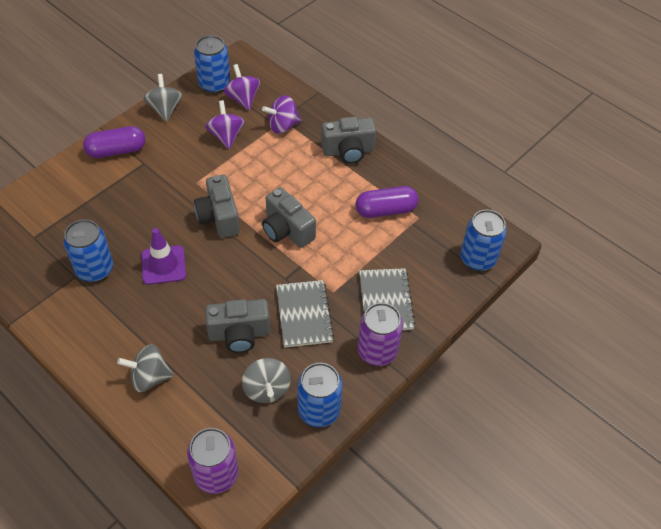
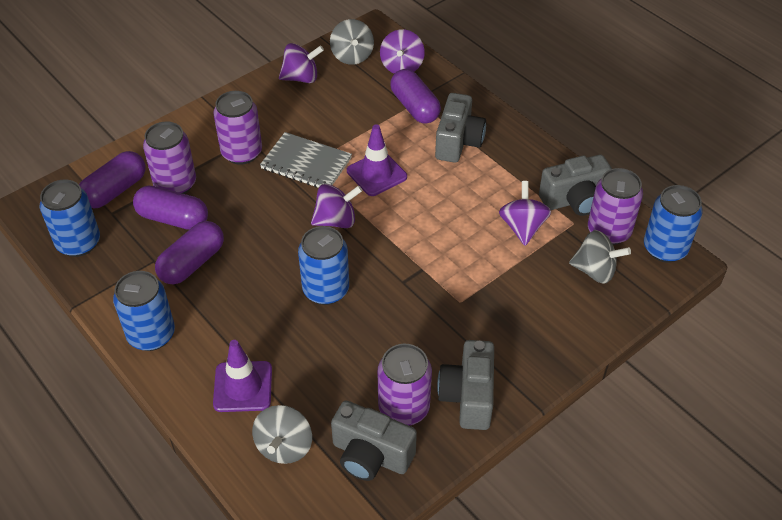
grey notebook: [276,280,334,348] [359,268,416,330] = 2 -> [260,132,352,188] = 1
purple can: [187,428,239,494] [358,303,403,366] = 2 -> [143,122,196,194] [213,91,262,165] [377,344,432,426] [588,168,643,245] = 4
purple capsule: [83,126,146,158] [356,186,419,218] = 2 -> [79,151,146,209] [133,186,208,230] [155,221,224,285] [390,69,441,124] = 4
purple spinning top: [205,100,245,149] [224,64,260,110] [262,95,301,134] = 3 -> [279,43,324,83] [311,184,363,228] [380,29,425,74] [499,181,551,246] = 4
purple traffic cone: [141,228,186,285] = 1 -> [213,340,272,412] [347,124,407,196] = 2

